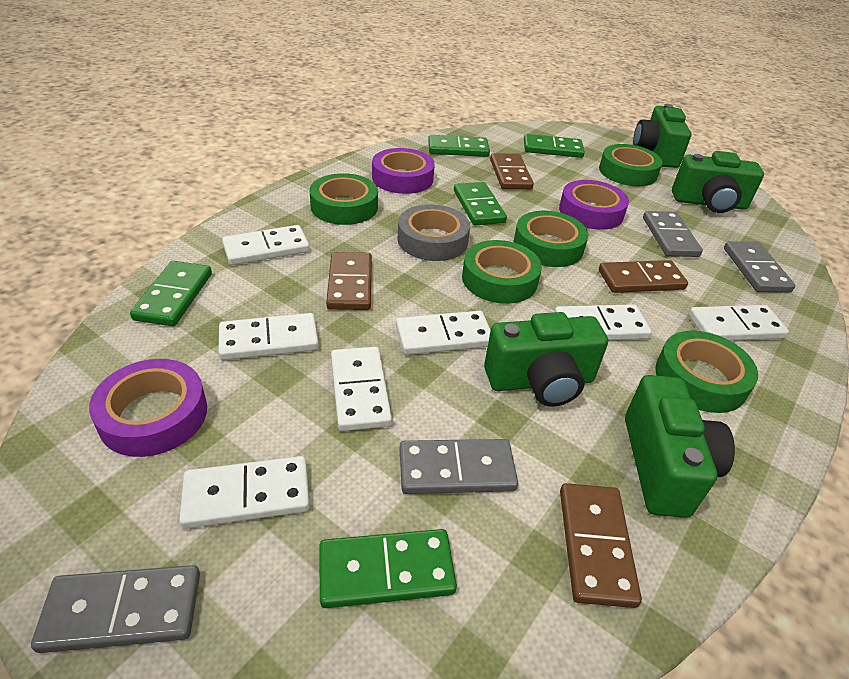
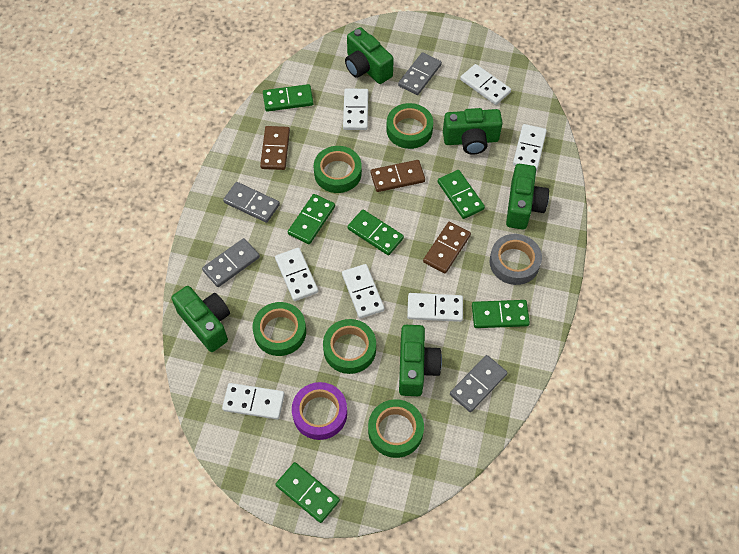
brown domino: [326,252,372,310] [490,153,534,190] [560,483,642,608] [599,260,688,293] = 4 -> [260,126,290,170] [371,160,425,192] [423,222,471,274] = 3
green camera: [484,312,608,406] [625,375,735,518] [633,104,692,168] [672,151,764,213] = 4 -> [171,286,230,352] [345,27,394,84] [399,325,442,396] [443,108,502,155] [506,164,549,229] = 5
green domino: [130,261,212,326] [319,529,457,608] [428,135,490,157] [454,182,507,225] [524,134,585,158] = 5 -> [263,84,313,112] [276,462,340,523] [288,194,335,244] [347,209,404,255] [438,170,485,219] [472,300,530,328] = 6
purple tape: [89,359,207,457] [372,148,435,194] [559,180,629,230] = 3 -> [292,382,347,440] = 1

